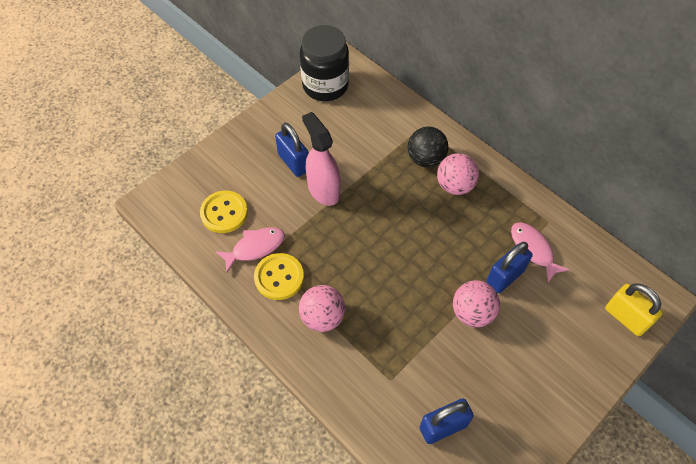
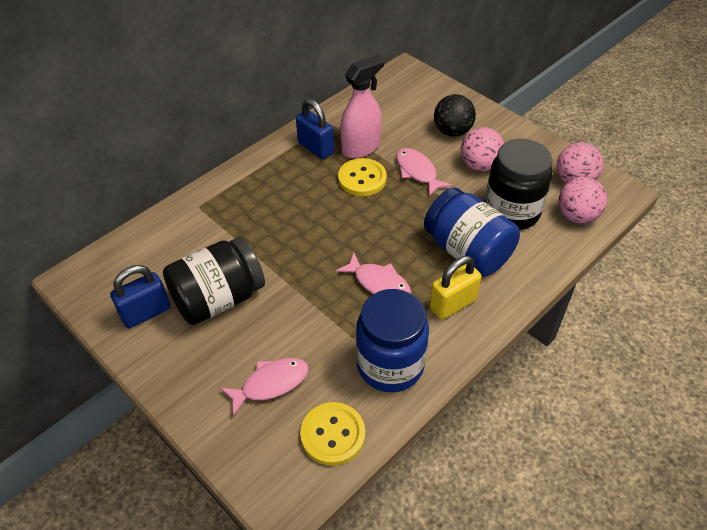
black jar: [300,25,349,101] = 1 -> [163,237,265,325] [484,139,552,230] = 2
blue jar: none = 0 -> [356,289,429,392] [424,188,520,277] = 2
blue padlock: [275,123,309,177] [420,399,474,444] [486,242,533,293] = 3 -> [110,265,170,328] [296,99,334,159] = 2
pink fish: [216,227,285,273] [511,222,570,283] = 2 -> [220,358,309,416] [336,252,411,294] [396,148,452,196] = 3

